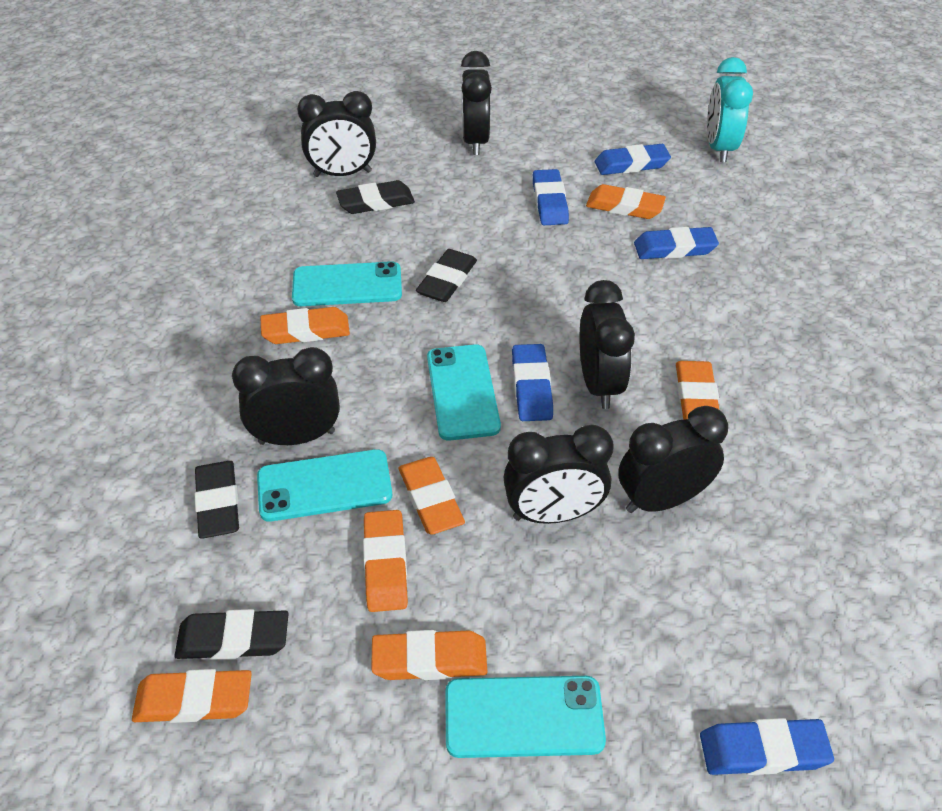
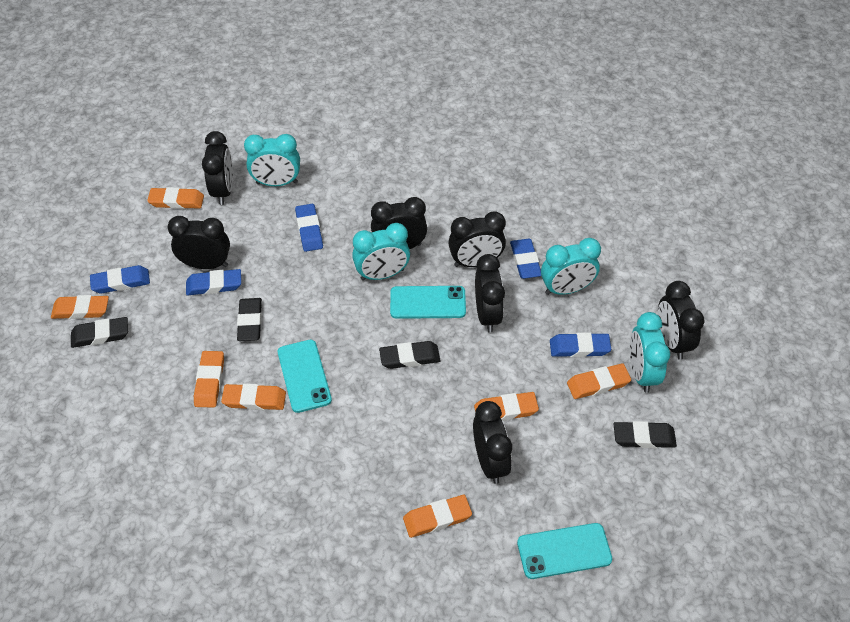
black clock: [232,347,340,445] [297,91,376,177] [461,51,492,155] [504,425,614,524] [580,280,635,409] [618,406,728,513] = 6 -> [168,216,230,269] [202,131,233,205] [371,197,427,249] [448,211,506,267] [473,401,512,484] [475,254,505,333] [658,281,704,360] = 7
turquoise clock: [707,57,753,162] = 1 -> [244,134,300,186] [352,223,410,281] [541,238,601,295] [630,312,670,393] = 4
turquoise phone: [257,449,392,522] [292,261,402,306] [427,344,501,441] [445,676,606,758] = 4 -> [278,340,332,413] [390,286,466,319] [517,523,612,579] = 3

